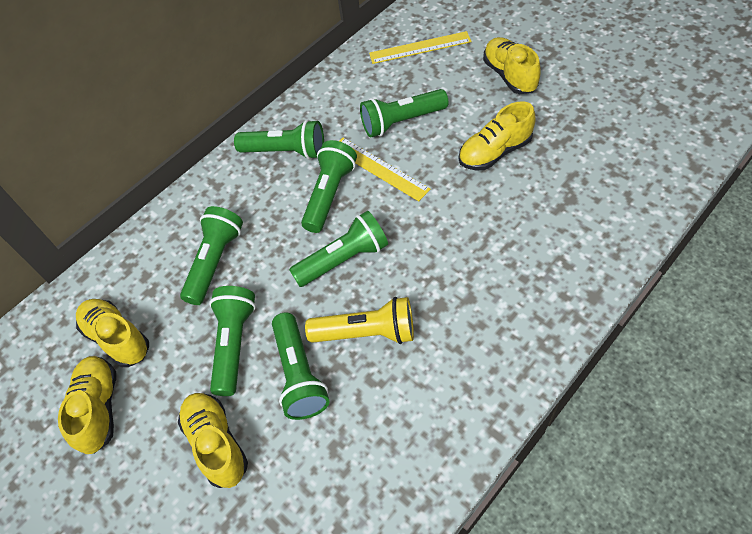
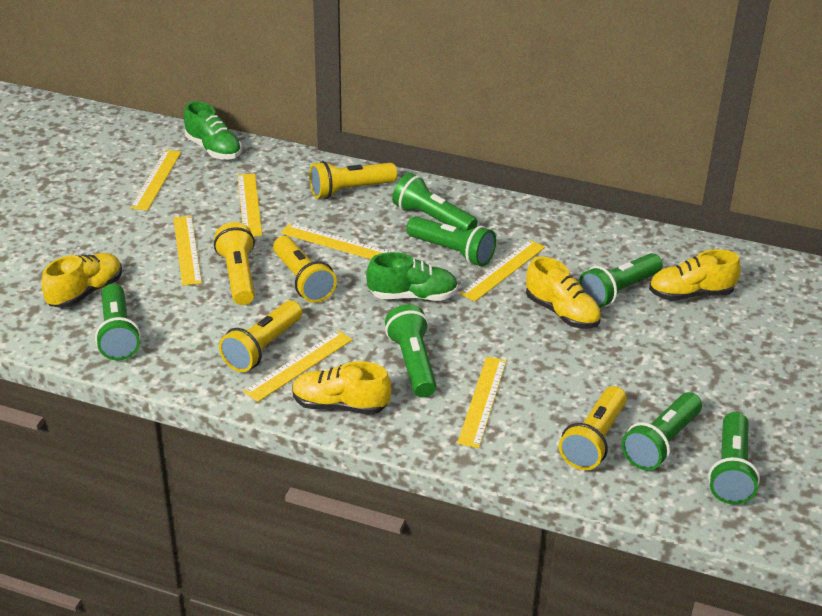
green shoe: none = 0 -> [184,101,242,160] [366,252,458,301] = 2
yellow flashlight: [305,297,414,344] = 1 -> [214,222,255,305] [219,300,302,372] [273,236,337,303] [309,161,397,199] [559,386,627,470] = 5
yellow ruler: [339,138,431,201] [369,31,472,64] = 2 -> [130,150,181,211] [173,216,202,286] [238,173,262,237] [244,331,353,402] [281,223,390,259] [457,357,507,448] [460,240,545,301] = 7
yellow shoe: [58,356,116,454] [76,299,149,367] [178,393,248,488] [459,101,536,170] [483,37,541,94] = 5 -> [41,253,122,308] [292,361,391,415] [526,256,601,329] [649,249,741,301] = 4

